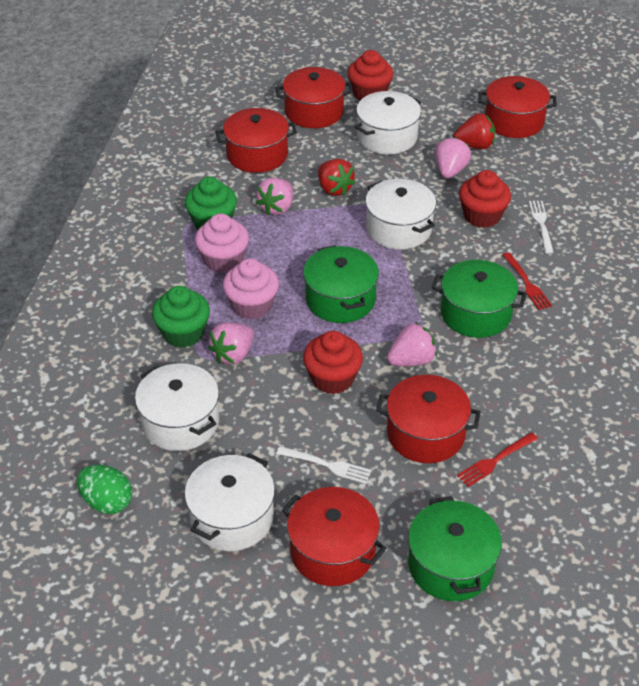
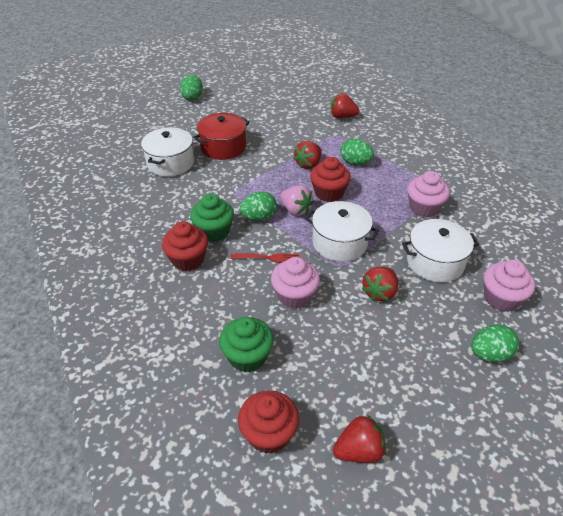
green egg: [77,465,132,514] = 1 -> [180,75,203,101] [240,191,277,221] [341,139,374,165] [471,325,519,362] = 4
green pot: [303,245,379,323] [408,496,502,601] [432,260,527,338] = 3 -> none = 0
pink cupcake: [195,214,249,273] [223,258,279,319] = 2 -> [271,257,320,309] [407,171,450,218] [484,260,535,312] = 3
pink strawberry: [208,323,254,365] [256,178,293,215] [387,322,437,366] [435,137,471,178] = 4 -> [280,185,314,216] = 1
red fork: [457,432,538,487] [503,252,552,310] = 2 -> [230,253,299,263] = 1
red pot: [216,108,297,173] [275,67,353,128] [282,487,386,586] [376,375,481,463] [479,76,557,138] = 5 -> [193,113,250,160] = 1
red strawberry: [318,159,355,196] [453,113,495,149] = 2 -> [293,141,322,169] [331,93,360,118] [333,415,386,463] [362,267,398,301] = 4
white fork: [276,446,372,484] [529,201,554,254] = 2 -> none = 0
white pot: [135,363,219,451] [184,453,275,551] [355,91,421,154] [365,179,436,250] = 4 -> [141,127,194,176] [305,201,379,262] [402,219,479,282] = 3

